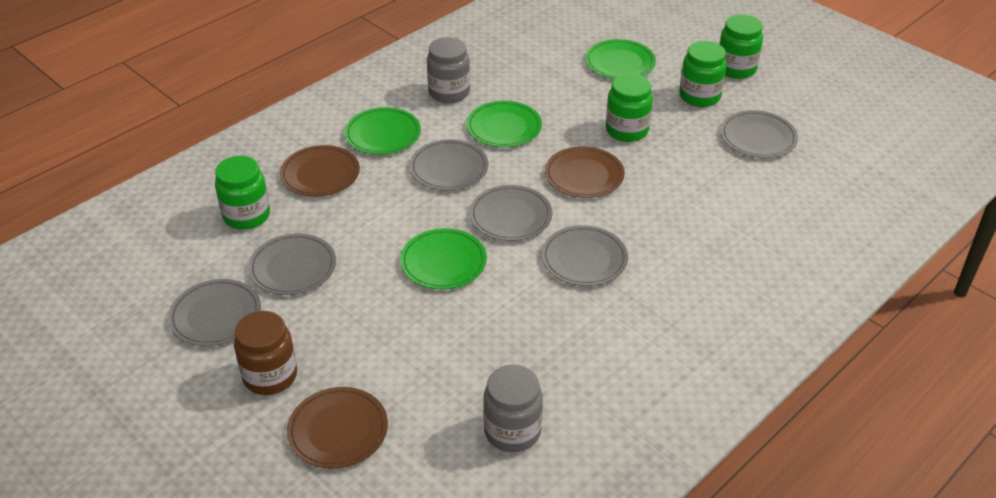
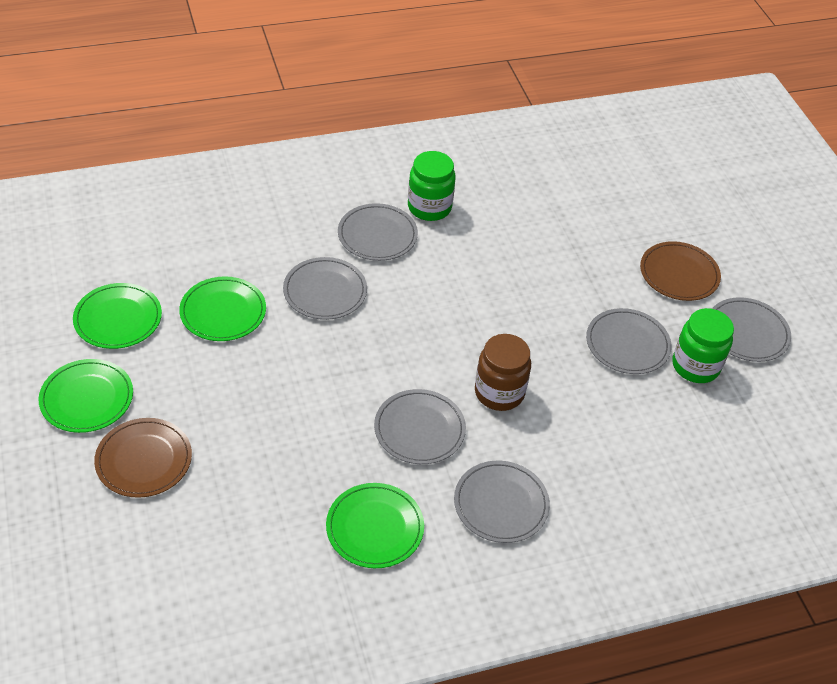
brown plate: [280,145,360,197] [287,387,388,469] [545,146,625,198] = 3 -> [94,418,192,498] [640,241,721,301] = 2
green jar: [215,156,270,230] [606,74,653,142] [679,41,727,107] [719,14,763,79] = 4 -> [408,151,456,221] [673,308,734,383] = 2
grey jar: [427,37,470,103] [483,365,543,452] = 2 -> none = 0

